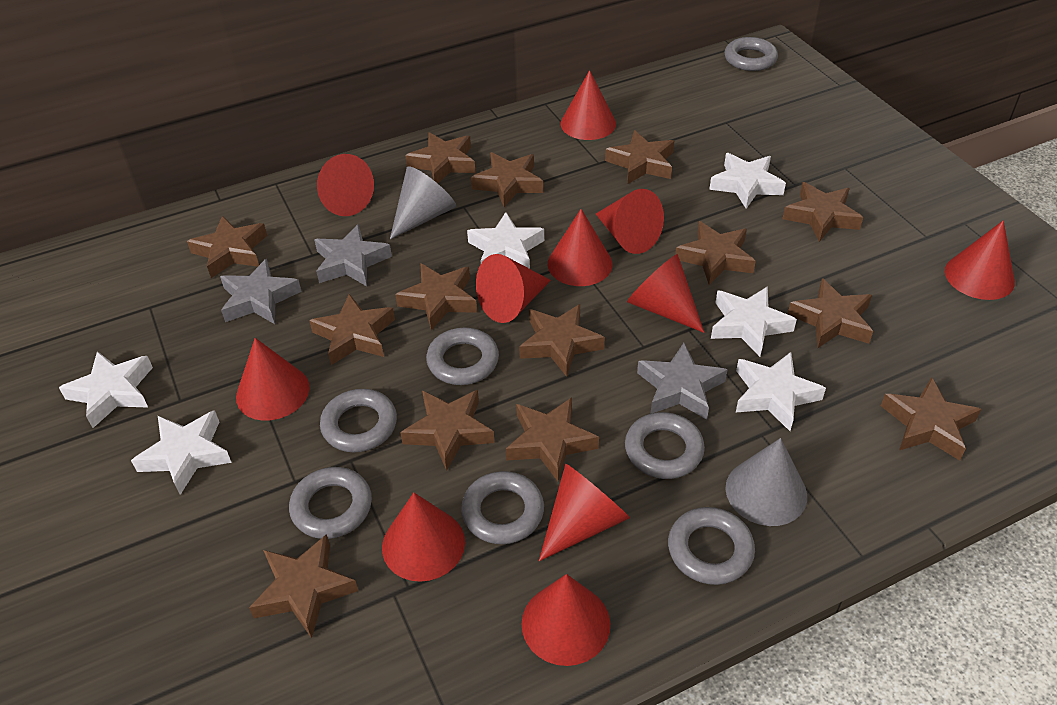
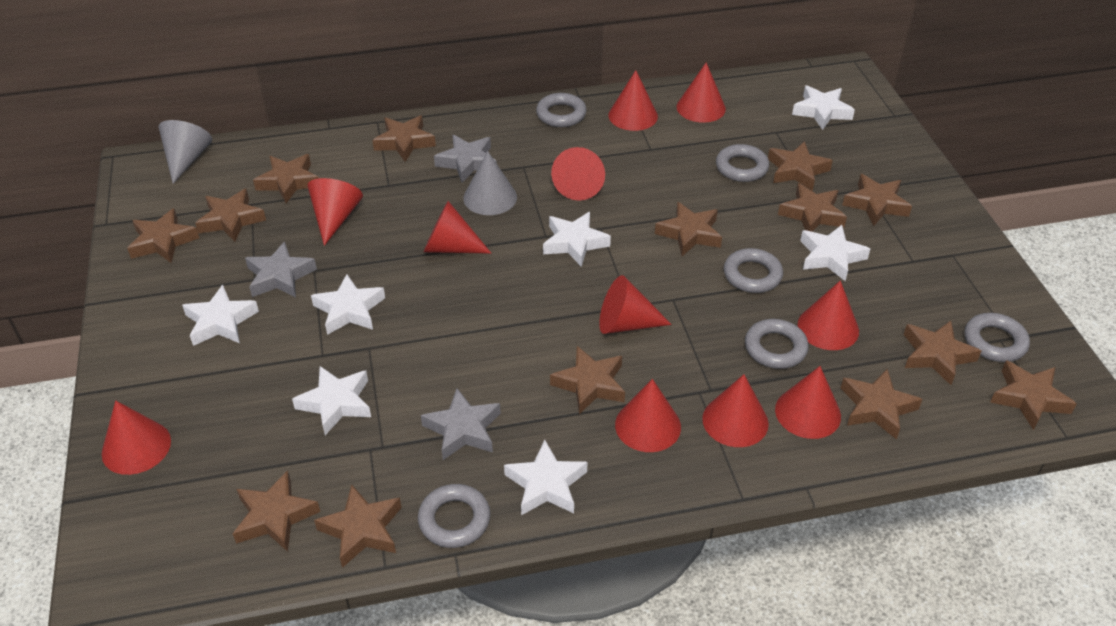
grey ring: [289,467,372,539] [320,389,397,452] [426,328,499,385] [461,471,544,544] [625,412,705,479] [668,507,755,585] [724,37,778,71] = 7 -> [418,484,490,548] [536,93,586,127] [716,144,769,182] [724,248,783,293] [745,319,809,369] [965,313,1030,362] = 6
white star: [59,351,153,428] [131,410,232,495] [467,212,544,269] [709,153,786,209] [711,286,797,357] [736,352,826,431] = 6 -> [182,285,259,346] [292,366,371,435] [311,274,385,335] [504,440,587,515] [543,212,611,267] [792,86,855,130] [800,225,870,281] = 7

